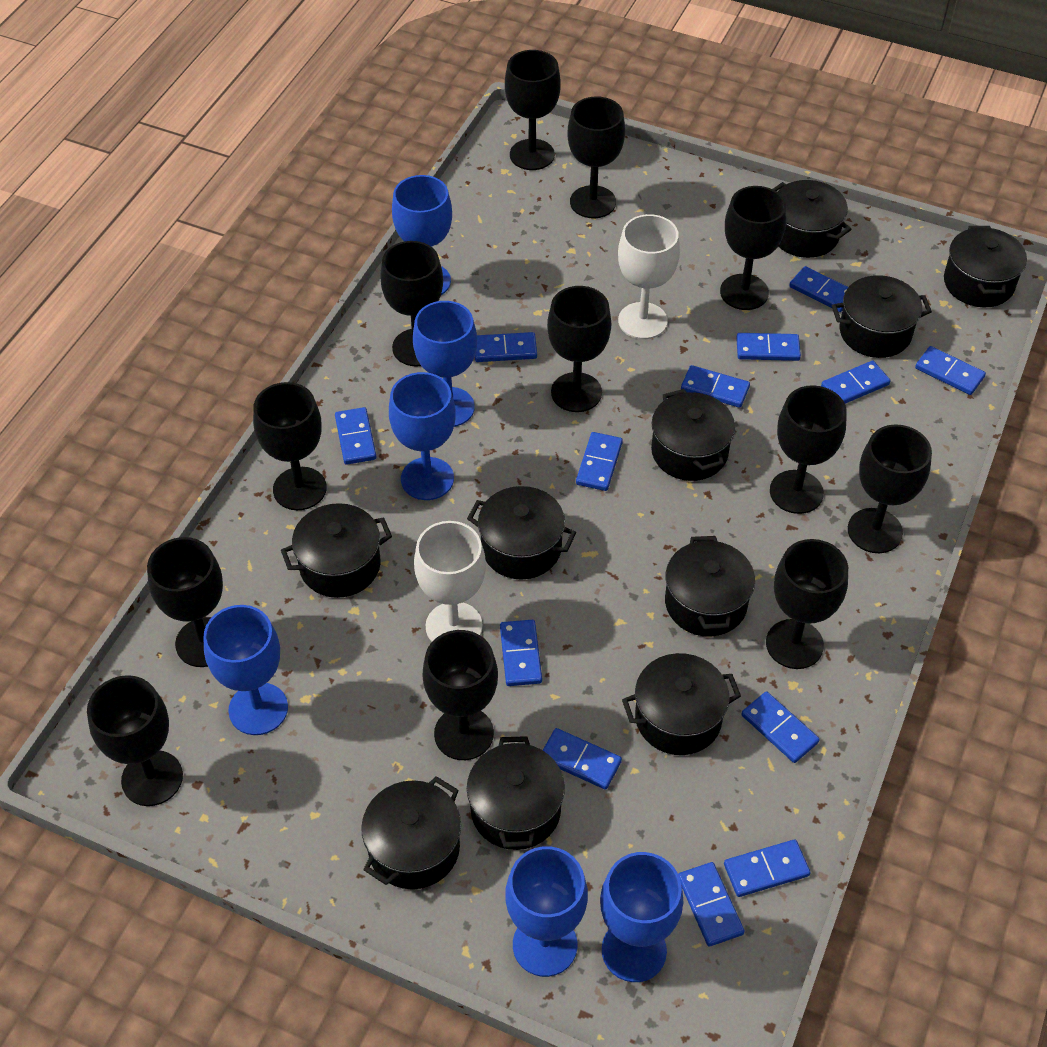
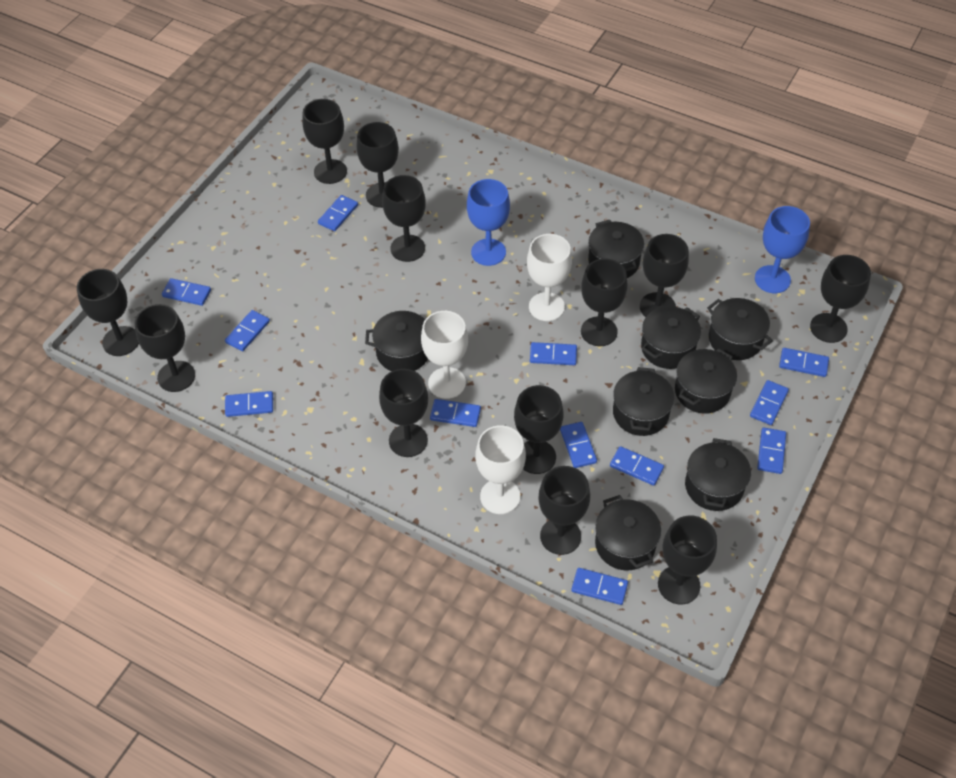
black pot: [281,503,392,598] [361,776,461,889] [467,486,576,579] [467,736,565,850] [622,653,741,755] [651,389,735,481] [665,536,755,637] [773,180,851,258] [832,275,932,358] [944,226,1027,308] = 10 -> [365,311,428,371] [588,220,644,278] [595,495,661,571] [613,367,675,436] [641,306,701,369] [675,348,737,414] [685,438,751,511] [707,298,773,360] = 8
blue domino: [335,407,376,465] [475,332,537,362] [500,620,542,686] [543,728,622,790] [576,432,623,491] [678,862,745,947] [681,365,750,408] [724,839,810,897] [736,333,801,361] [742,691,820,763] [789,266,848,312] [821,361,890,404] [915,346,986,395] = 13 -> [162,278,211,306] [225,310,270,351] [225,391,273,417] [318,195,358,231] [430,399,481,427] [530,342,577,365] [560,422,597,468] [571,568,628,605] [610,446,664,486] [750,380,789,425] [757,428,786,474] [779,348,829,377] = 12
blue goblet: [203,605,288,735] [389,372,456,500] [392,175,452,295] [413,301,477,427] [505,846,588,977] [600,852,683,982] = 6 -> [467,179,510,266] [755,206,810,293] = 2
white goblet: [414,521,486,642] [618,214,680,339] = 2 -> [421,311,468,399] [475,425,526,514] [527,234,572,321] = 3

